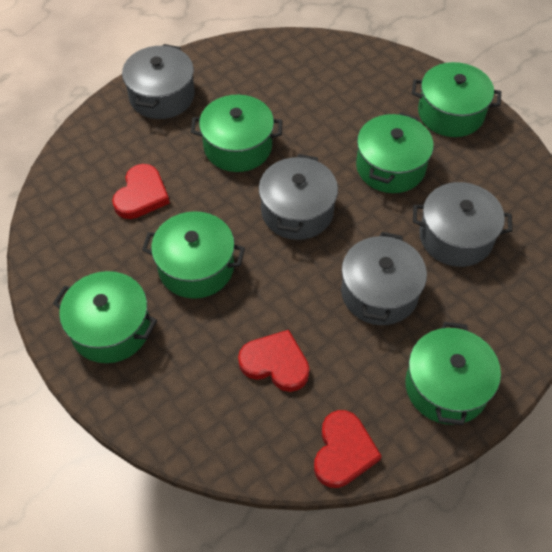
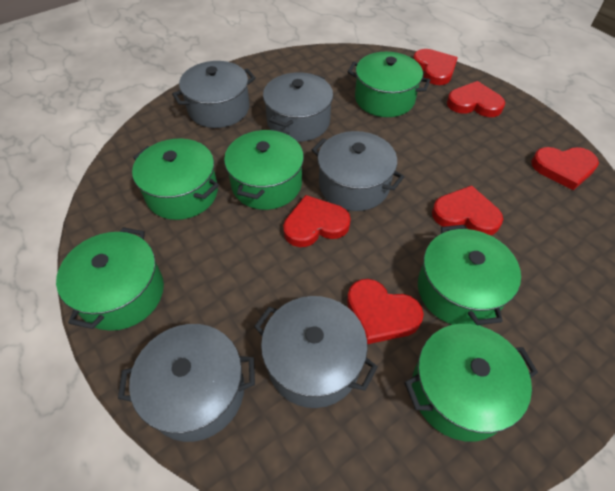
grey pot: [122,44,195,119] [259,154,338,240] [341,232,427,325] [413,182,513,267] = 4 -> [118,324,255,442] [172,61,256,128] [254,296,378,408] [263,72,333,142] [312,131,404,211] = 5
red heart: [112,164,170,219] [238,330,309,392] [314,410,382,488] = 3 -> [283,195,351,247] [347,279,424,344] [413,49,458,85] [432,185,503,235] [447,81,505,117] [531,147,599,190] = 6

